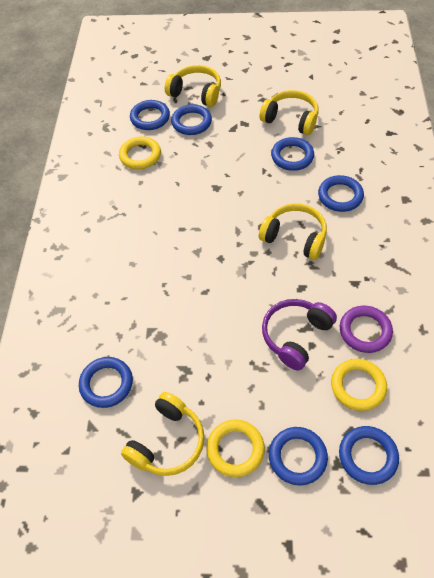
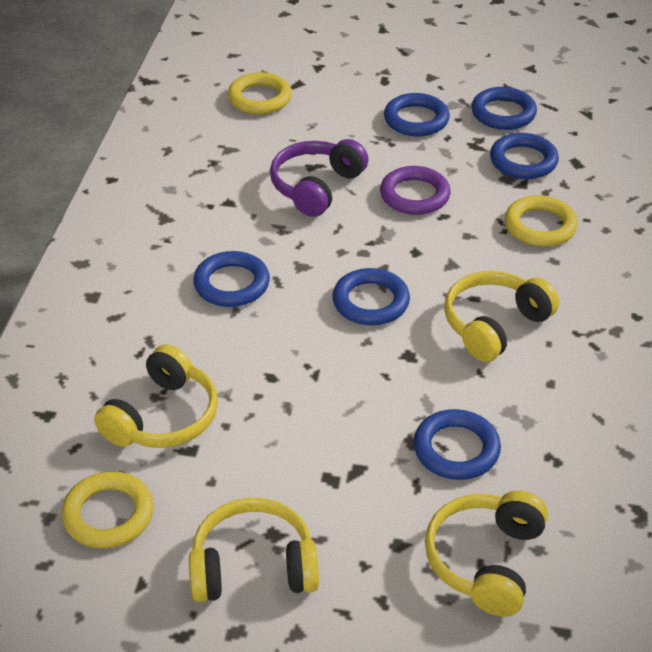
blue ring: [79,357,133,408] [130,100,170,130] [171,104,212,135] [269,427,328,485] [271,137,314,171] [318,175,364,212] [339,426,399,485] = 7 -> [193,251,270,307] [333,268,410,325] [384,93,450,136] [413,409,501,480] [471,87,537,130] [490,133,559,179] = 6

